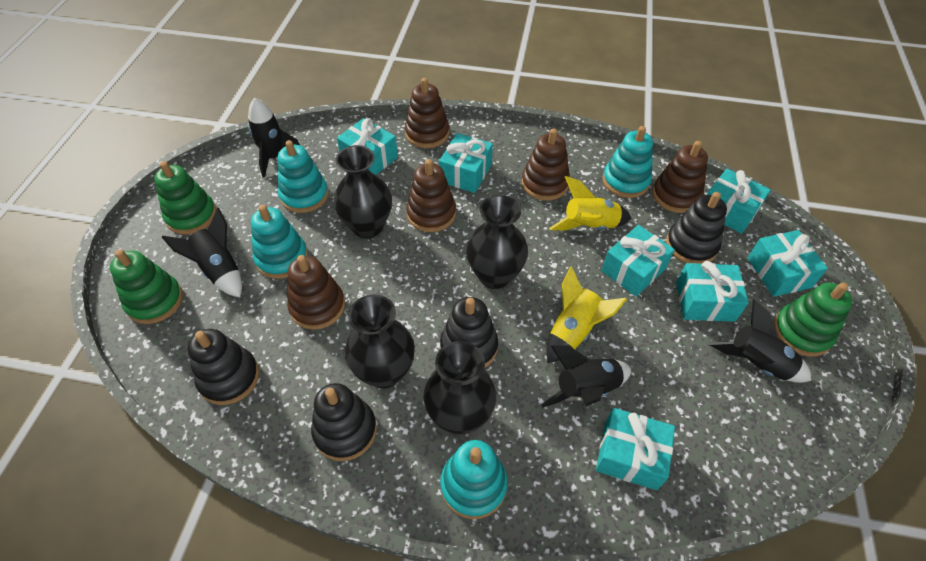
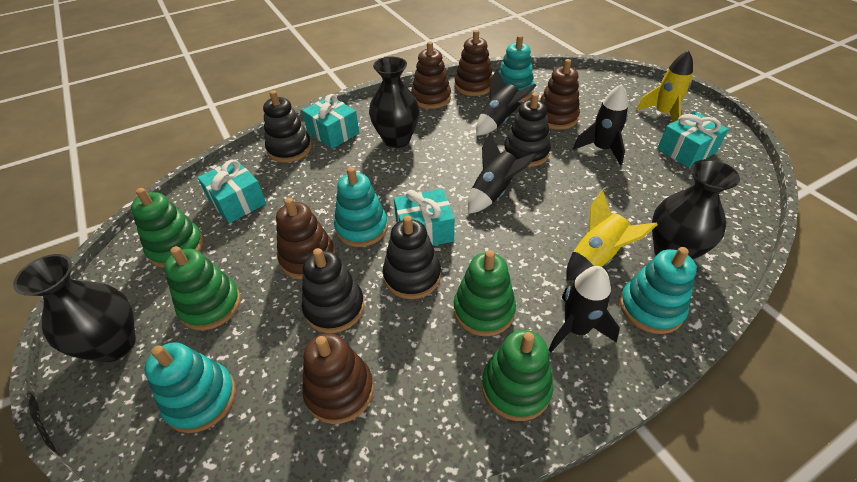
black vase: [334,145,392,239] [345,295,415,389] [423,341,496,434] [466,195,528,289] = 4 -> [13,254,136,362] [369,57,420,148] [652,159,740,260] = 3
green stacking toy: [110,249,183,324] [154,161,216,234] [773,282,853,357] = 3 -> [131,188,204,268] [164,246,241,330] [454,250,516,336] [482,330,553,421] = 4
turquoise gift: [337,118,398,175] [439,133,493,193] [596,408,675,490] [601,225,675,296] [676,261,749,322] [707,169,771,234] [747,230,828,297] = 7 -> [197,159,266,223] [302,94,360,149] [394,189,455,246] [657,111,729,168] = 4

